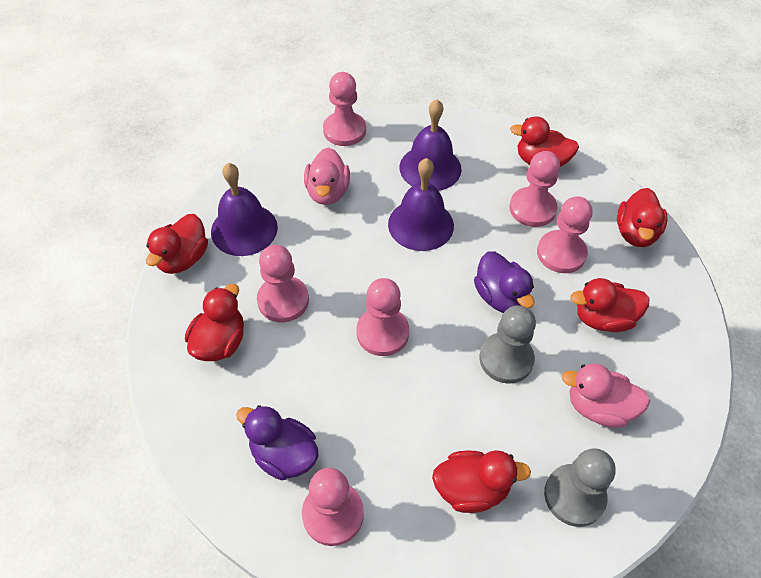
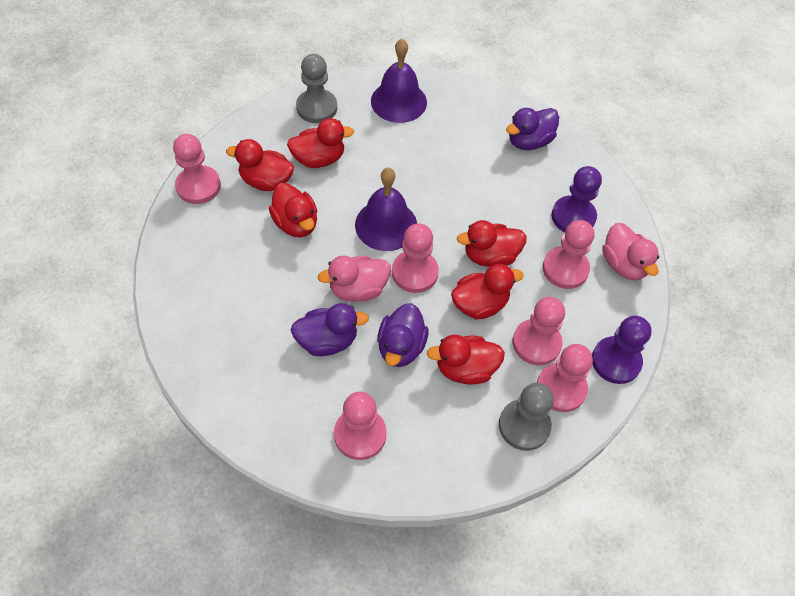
purple bell: [211,163,278,256] [388,158,454,251] [400,99,462,191] = 3 -> [355,167,417,251] [371,39,427,123] = 2
purple duck: [236,405,319,480] [474,251,534,313] = 2 -> [291,303,369,356] [377,303,429,367] [506,108,559,150] = 3
purple pawn: none = 0 -> [551,166,602,232] [592,316,651,384] = 2

